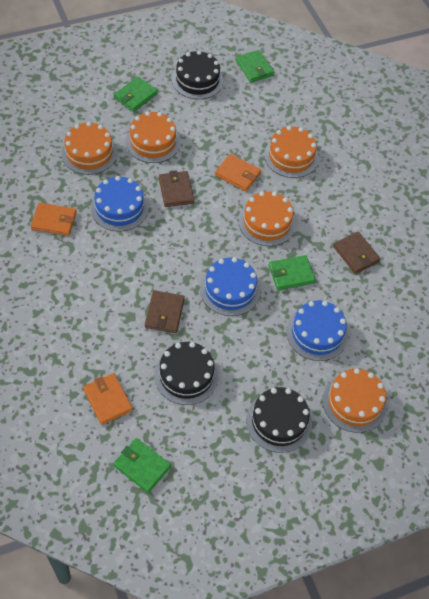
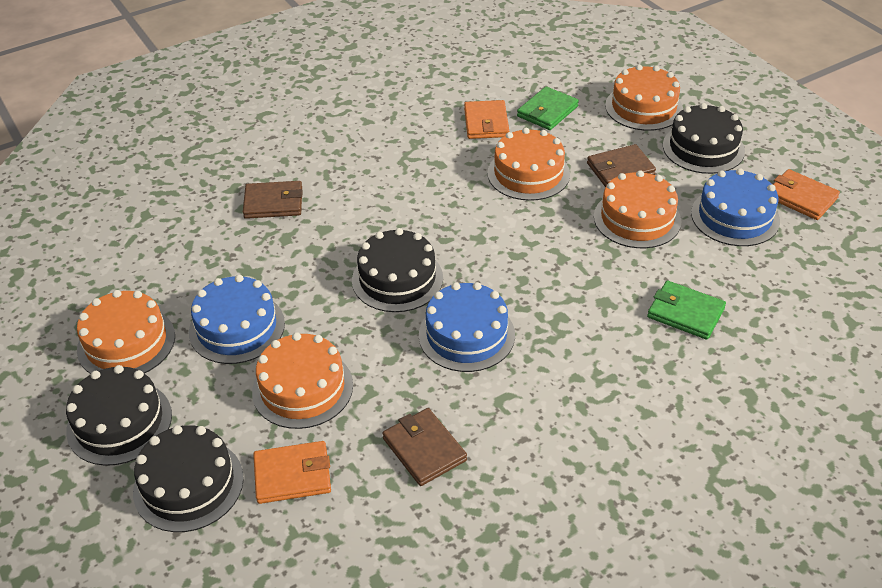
black cake: [154,342,219,405] [172,50,223,99] [246,387,312,453] = 3 -> [66,365,172,466] [133,425,244,532] [352,228,443,312] [663,103,745,174] = 4
green wallet: [113,438,171,493] [114,77,158,112] [236,50,274,83] [269,255,316,290] = 4 -> [517,86,579,130] [647,281,726,340] = 2

